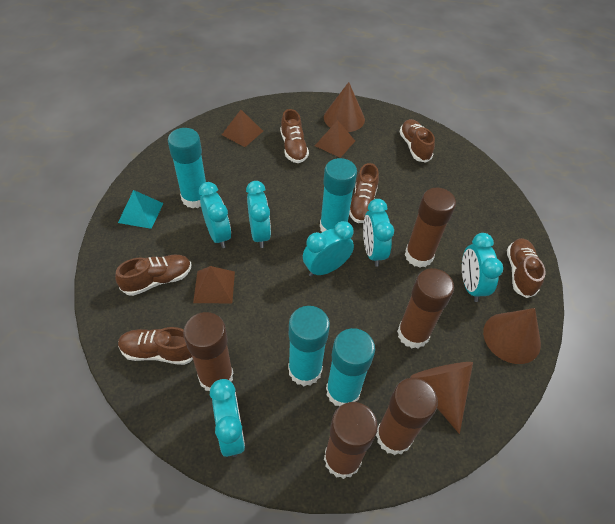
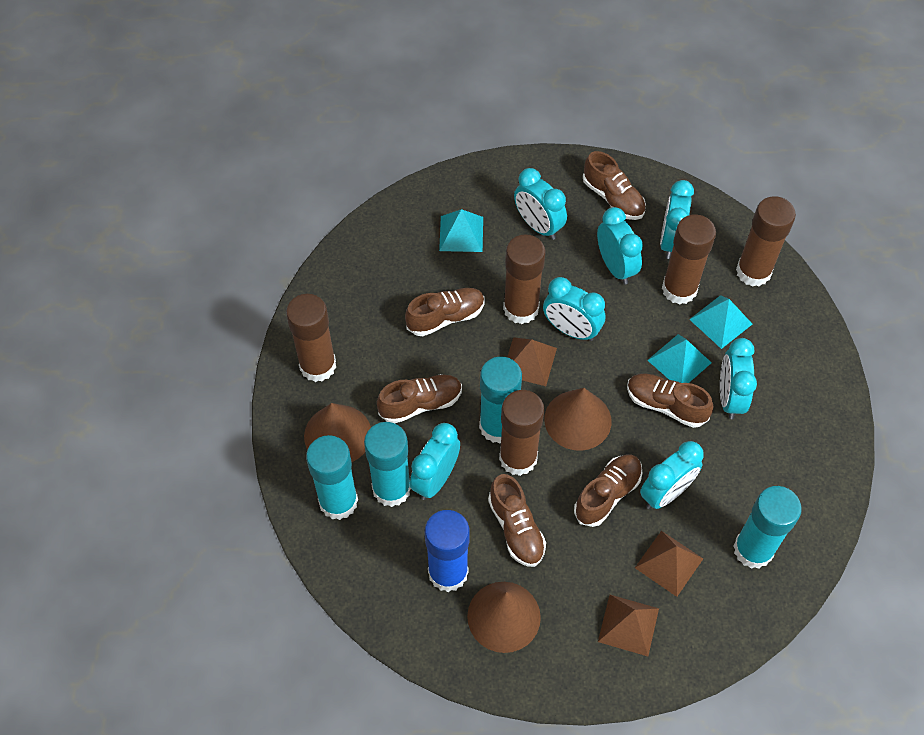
blue glue stick: none = 0 -> [425,510,470,592] = 1
turquoise clock: [199,182,231,248] [210,379,245,457] [246,181,271,248] [303,221,354,277] [363,199,394,266] [462,233,503,302] = 6 -> [410,423,460,500] [514,168,567,240] [543,277,605,341] [597,207,643,285] [640,441,704,509] [660,180,694,259] [720,338,757,419] = 7
turquoise pyramid: [118,190,164,229] = 1 -> [439,209,483,252] [647,334,711,383] [689,295,752,349] = 3

